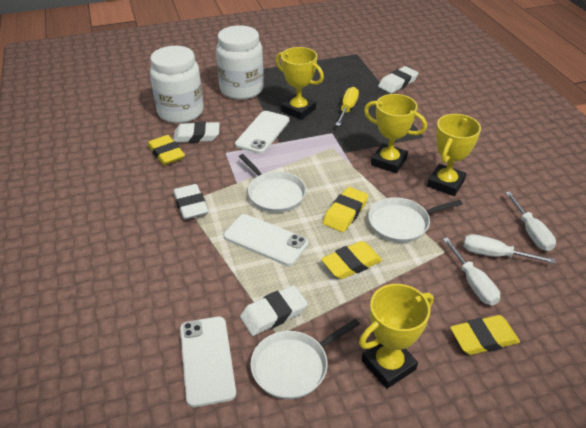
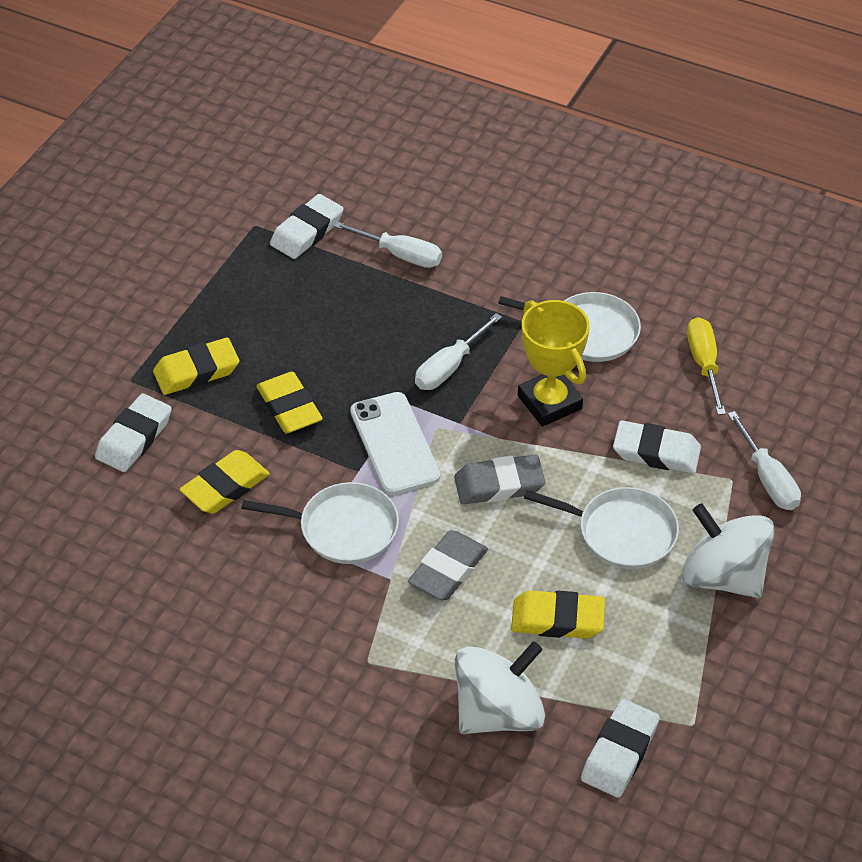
grey eraser: none = 0 -> [408,530,488,600] [454,454,545,505] = 2
white jar: [150,46,204,123] [216,25,264,100] = 2 -> none = 0
white phone: [180,317,236,407] [224,214,308,266] [235,111,289,154] = 3 -> [350,392,440,495] = 1
white spinning top: none = 0 -> [455,641,545,734] [682,503,775,598] = 2
yellow trophy: [275,47,324,120] [359,284,434,389] [364,94,427,173] [427,114,481,196] = 4 -> [518,300,590,427] = 1

